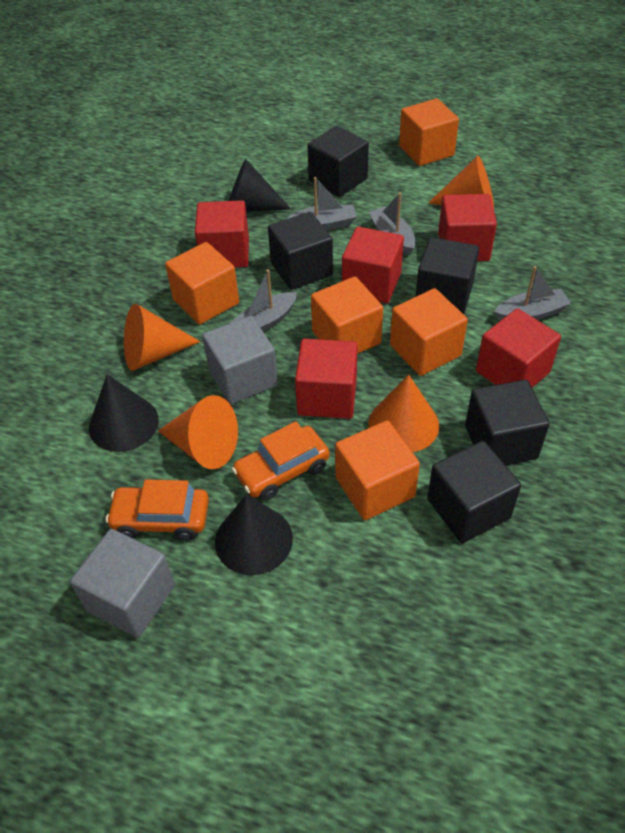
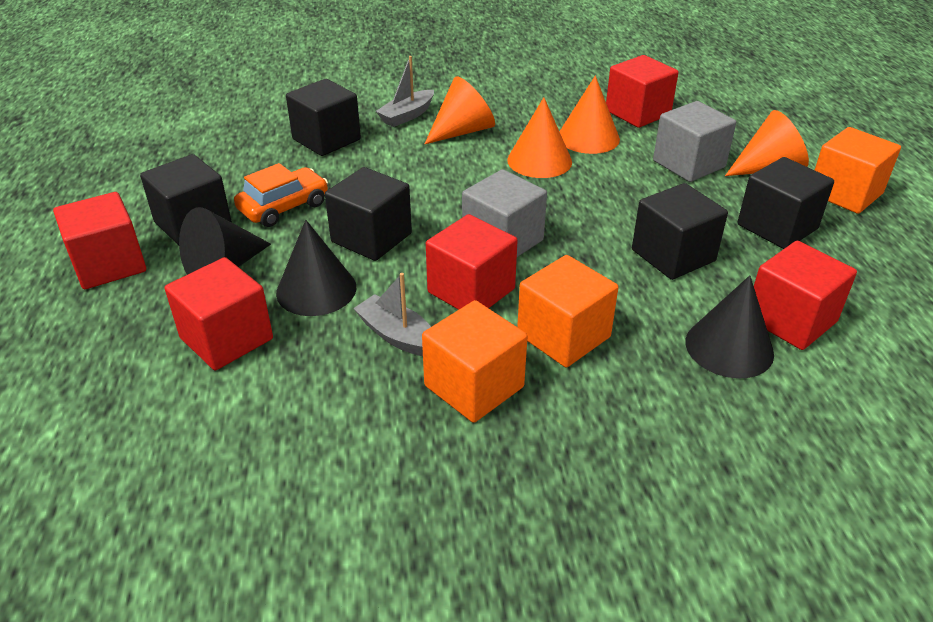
grey boat: [230,269,297,332] [286,177,357,230] [368,192,416,255] [494,266,571,321] = 4 -> [353,273,431,356] [376,56,434,127] = 2
orange car: [106,479,209,540] [232,421,330,501] = 2 -> [234,163,328,227] = 1
orange cube: [165,242,239,325] [311,277,383,354] [335,421,420,520] [390,288,468,376] [399,99,459,166] = 5 -> [422,300,528,423] [517,255,618,367] [815,127,901,214] = 3

